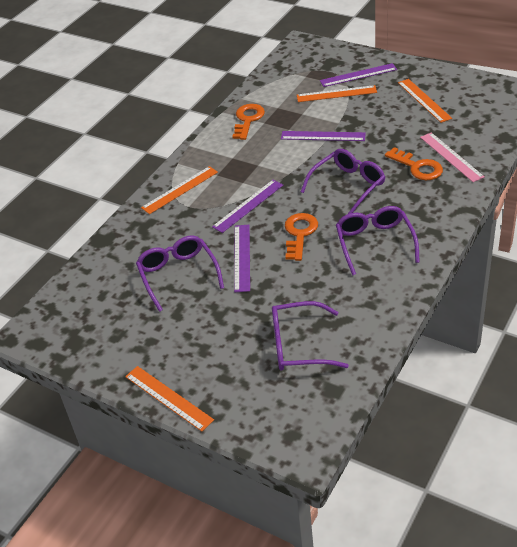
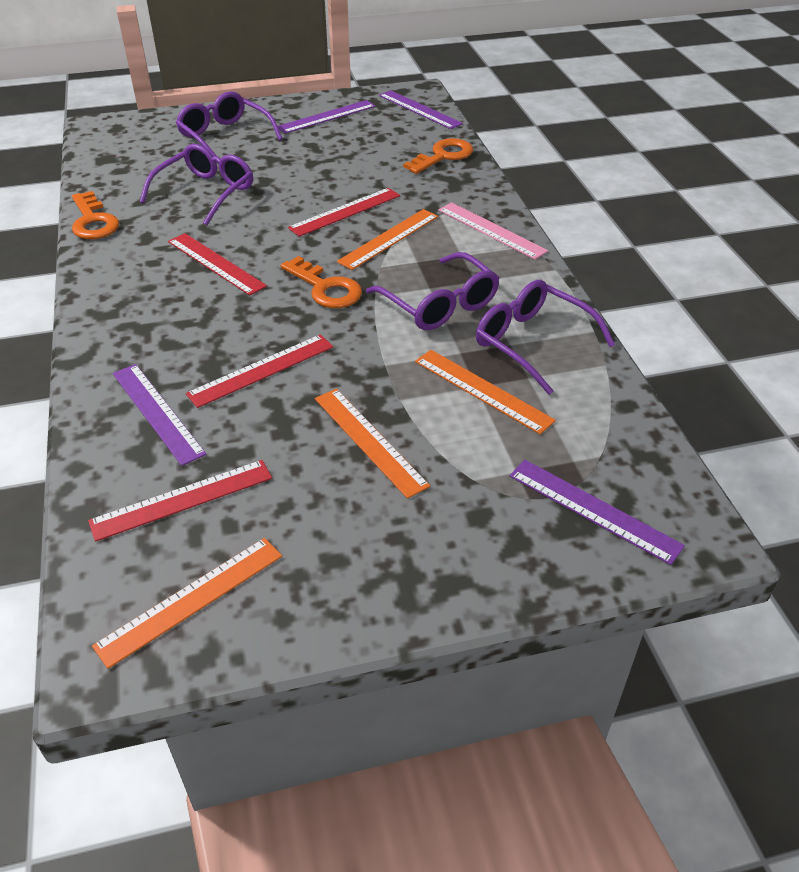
red ruler: none = 0 -> [88,460,272,542] [168,233,267,296] [186,334,333,408] [288,188,400,237] = 4

